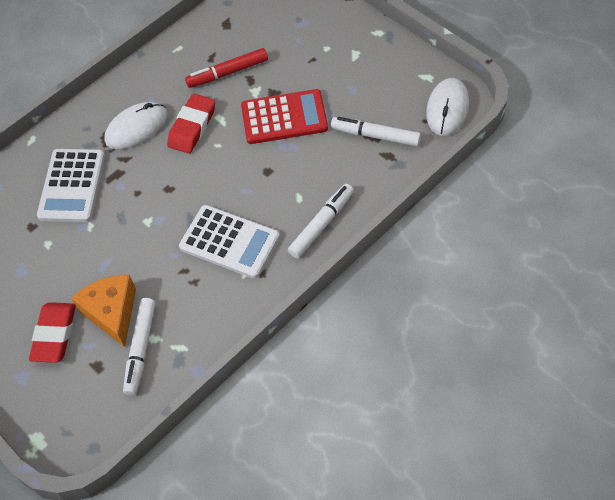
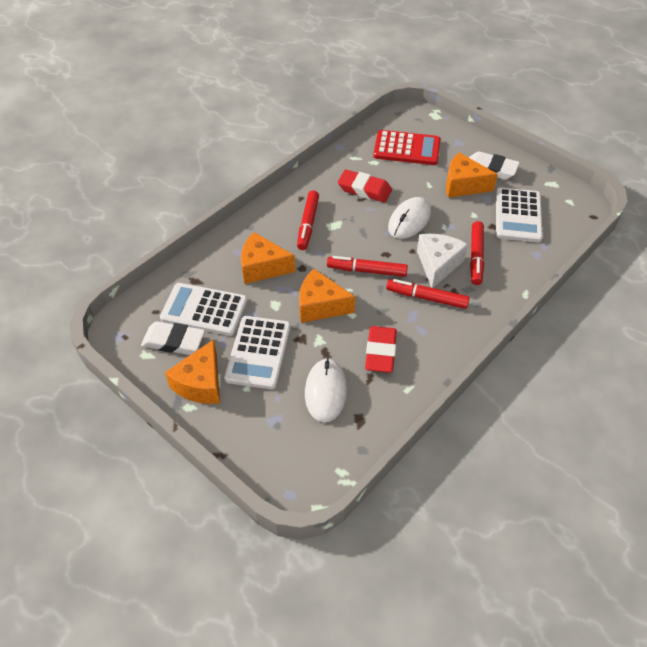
orange cheese: [71,275,136,347] = 1 -> [165,339,220,404] [241,232,295,284] [299,269,355,323] [446,153,498,198] = 4
red marker: [185,48,268,88] = 1 -> [297,190,319,250] [327,256,408,277] [386,279,470,309] [470,221,484,285] = 4
white calculator: [37,149,105,222] [179,205,280,279] = 2 -> [160,283,248,336] [224,316,291,389] [496,188,543,242] = 3
white cheese: none = 0 -> [417,234,468,288] = 1
white eraser: none = 0 -> [141,321,205,355] [469,152,520,180] = 2
white marker: [123,298,155,395] [288,184,354,258] [331,117,421,146] = 3 -> none = 0

